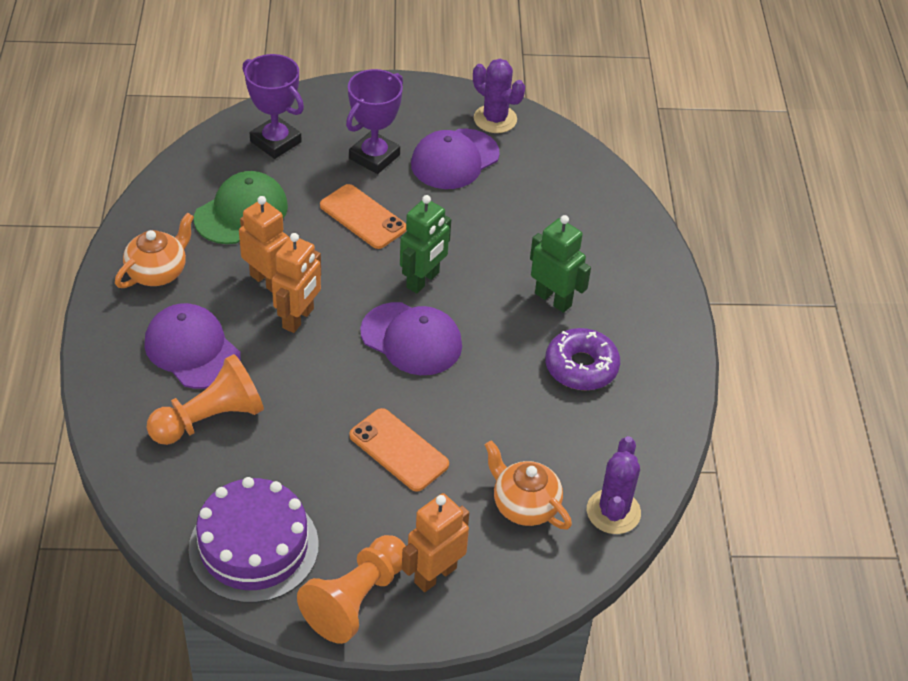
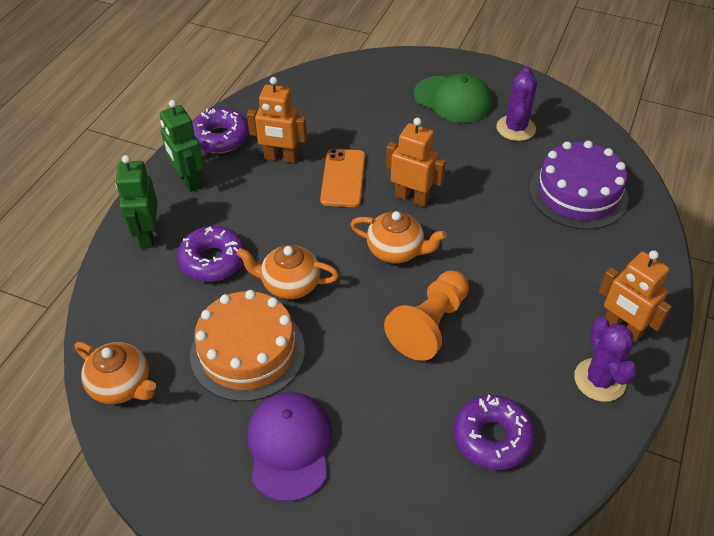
orange cake: none = 0 -> [190,290,305,402] = 1
orange pawn: [147,354,264,445] [297,535,405,644] = 2 -> [384,270,469,361] = 1
orange phone: [320,184,407,249] [349,408,449,492] = 2 -> [320,149,365,207] = 1
orange teapot: [115,213,194,288] [485,440,572,530] = 2 -> [75,342,156,404] [237,245,339,299] [350,211,446,263] = 3
purple cap: [144,303,241,389] [360,302,462,375] [411,129,500,189] = 3 -> [247,392,332,502] = 1
purple donut: [545,328,620,391] = 1 -> [177,226,246,282] [192,108,249,153] [454,395,535,470] = 3
purple trophy: [243,54,304,159] [346,69,403,174] = 2 -> none = 0

